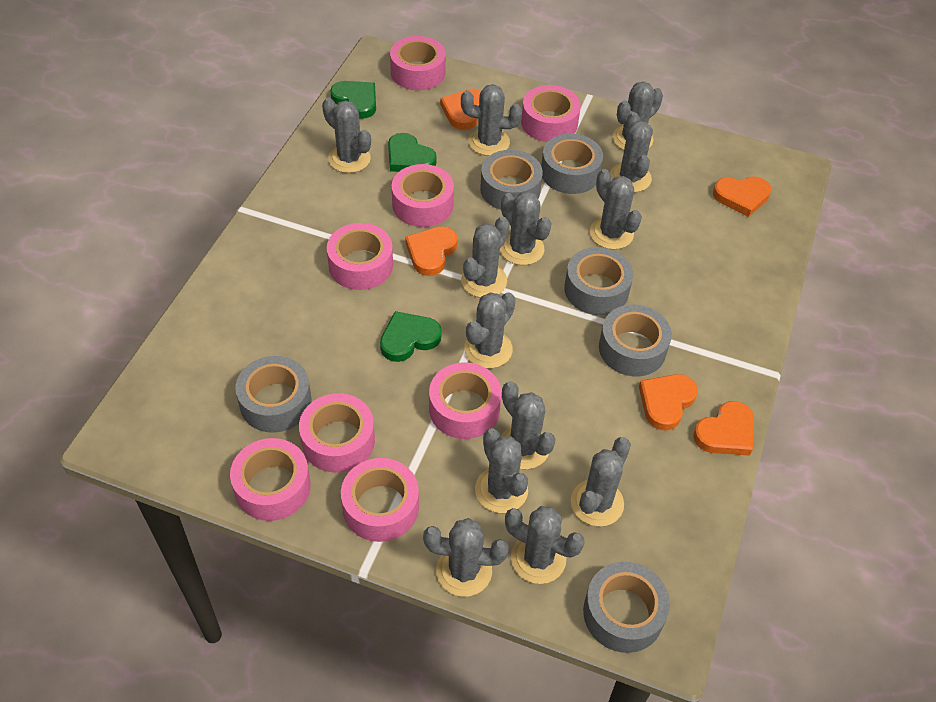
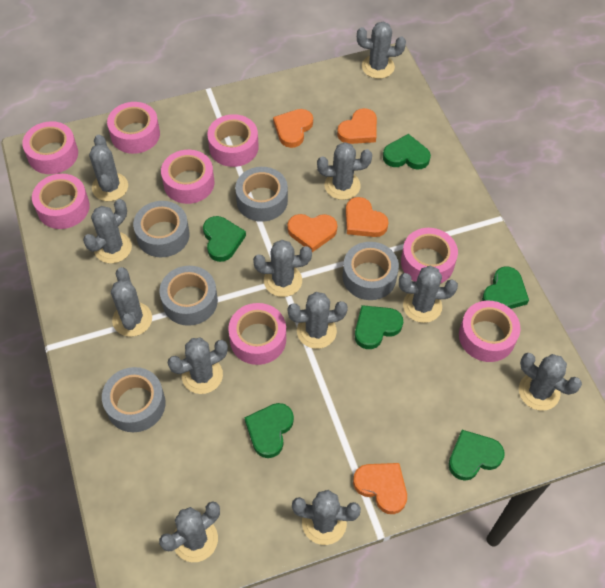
green heart: [330,81,376,119] [380,311,442,362] [388,133,437,172] = 3 -> [203,216,246,262] [244,403,294,458] [355,305,403,349] [383,134,431,170] [448,430,505,481] [482,267,529,309] = 6
grey cactus: [322,97,371,173] [423,518,509,597] [461,84,522,156] [461,216,510,297] [464,292,516,368] [475,428,528,513] [500,191,552,265] [501,381,556,469] [505,506,585,584] [571,437,631,526] [590,169,642,250] [610,112,653,193] [612,81,663,150] = 13 -> [83,199,132,263] [89,135,128,201] [111,267,152,337] [159,501,220,562] [168,338,228,394] [253,240,312,297] [288,292,348,349] [292,490,361,545] [317,142,372,200] [357,22,406,79] [399,266,458,323] [519,353,582,411] = 12
grey tape: [235,356,312,433] [480,150,543,210] [541,134,603,194] [564,247,633,315] [583,562,670,653] [599,305,672,376] = 6 -> [102,367,166,432] [133,201,190,257] [160,266,218,326] [235,167,288,222] [342,242,399,300] = 5

